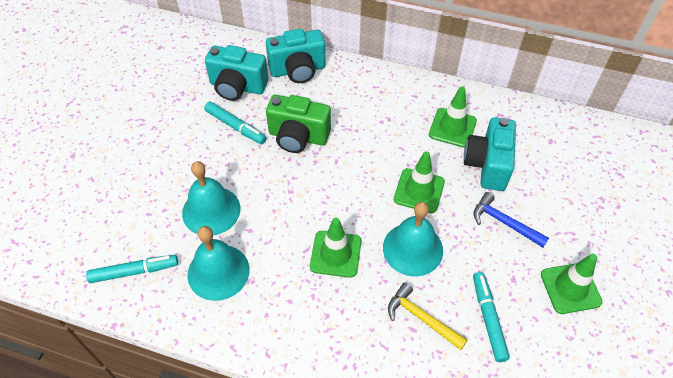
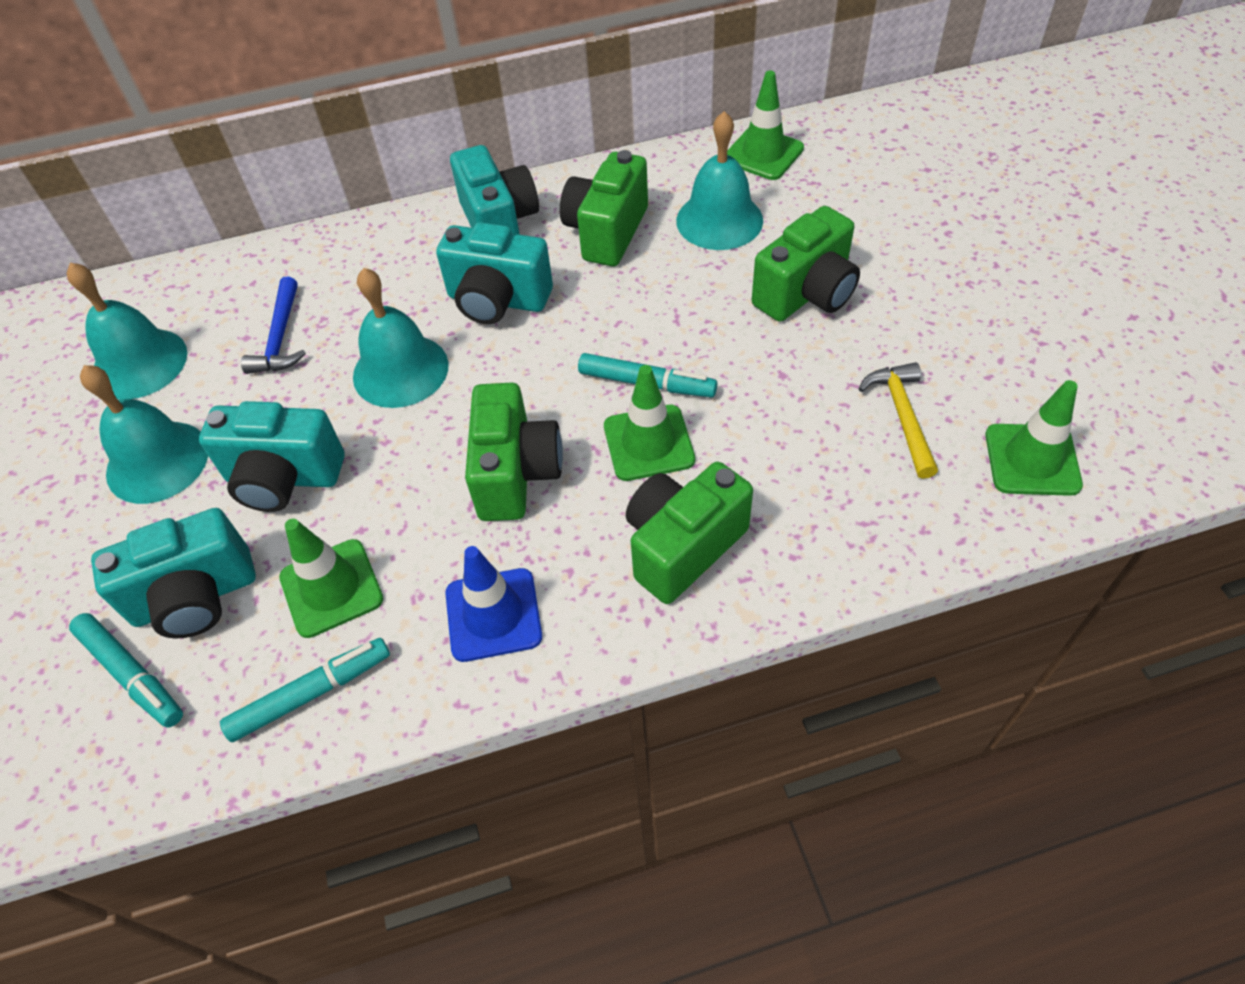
blue traffic cone: none = 0 -> [445,546,542,662] = 1
green camera: [266,95,331,153] = 1 -> [465,383,563,521] [560,150,648,266] [626,462,753,604] [752,206,860,322] = 4
turquoise bell: [182,161,240,236] [187,226,249,301] [383,202,443,276] = 3 -> [67,263,187,399] [80,365,208,504] [353,268,449,408] [676,111,763,250] = 4
turquoise camera: [205,45,268,101] [266,29,326,83] [464,117,516,191] = 3 -> [91,508,256,638] [199,401,344,512] [436,222,553,324] [450,145,539,235] = 4

